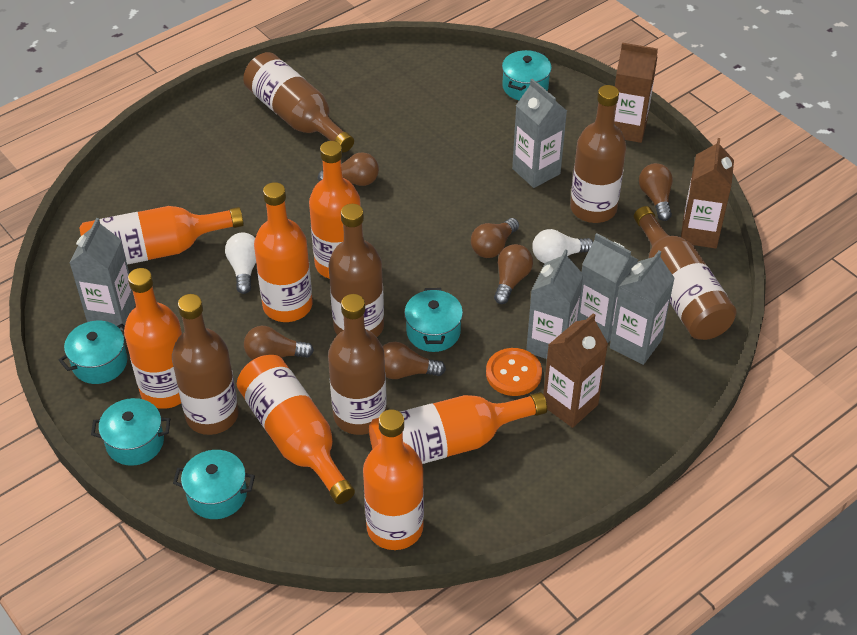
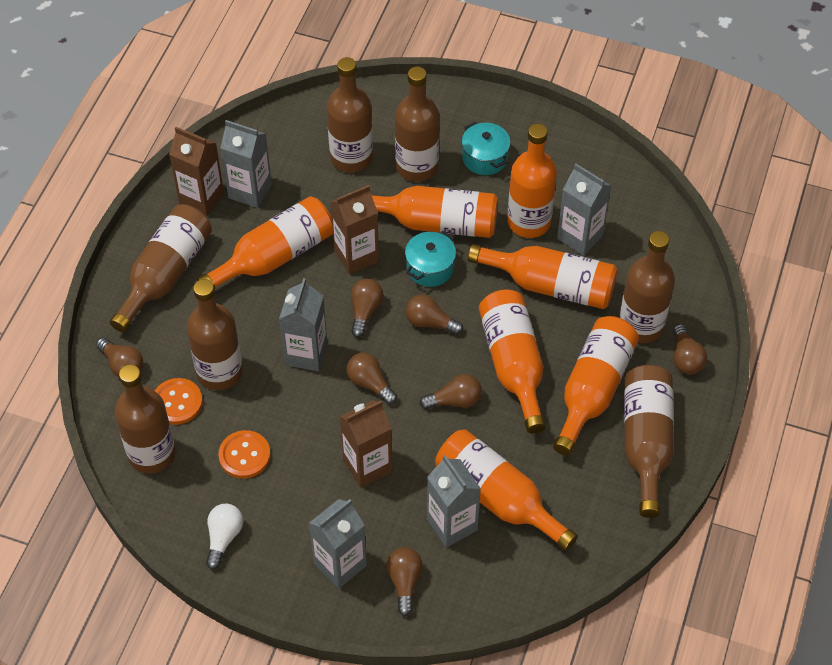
brown bottle: [172,294,239,435] [243,52,354,152] [328,294,387,435] [329,204,384,337] [570,85,626,223] [634,206,737,340] = 6 -> [110,204,212,332] [114,364,176,474] [187,279,243,390] [327,57,373,173] [395,66,439,182] [619,231,675,343] [624,365,674,518] = 7
brown light bulb: [244,326,314,360] [318,152,379,186] [383,342,446,379] [471,218,519,258] [494,244,533,304] [639,163,673,221] = 6 -> [96,337,143,377] [346,353,397,405] [351,279,383,337] [386,547,423,616] [406,294,463,335] [420,374,482,410] [673,324,707,375] = 7
orange button: [486,348,542,396] = 1 -> [155,378,203,425] [218,430,271,479] = 2
turquoise pot: [59,321,127,384] [91,398,170,466] [173,450,255,519] [404,288,463,352] [502,50,552,100] = 5 -> [405,231,456,287] [461,121,511,175] = 2
white light bulb: [225,232,256,294] [532,229,593,263] = 2 -> [206,503,243,570] = 1

